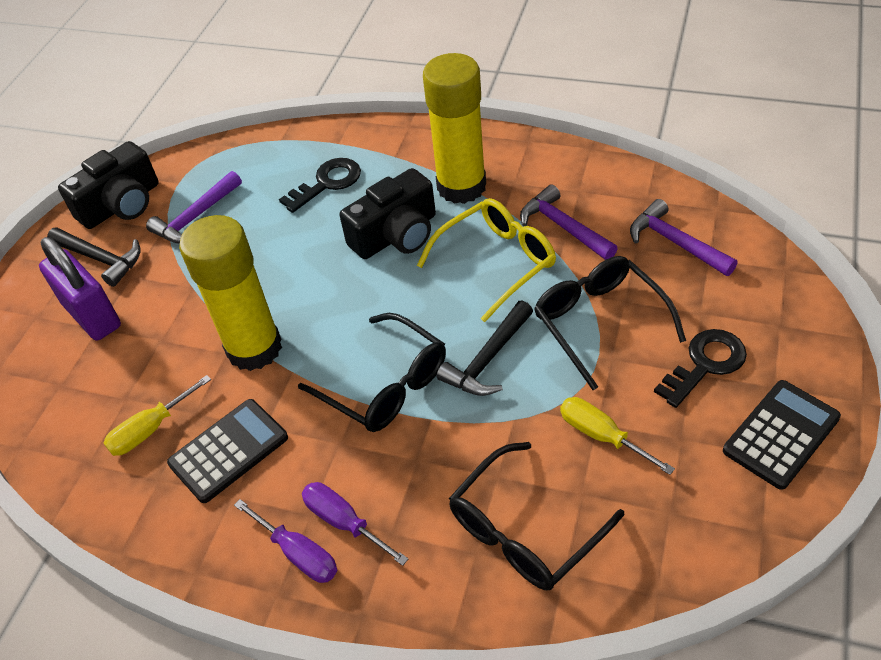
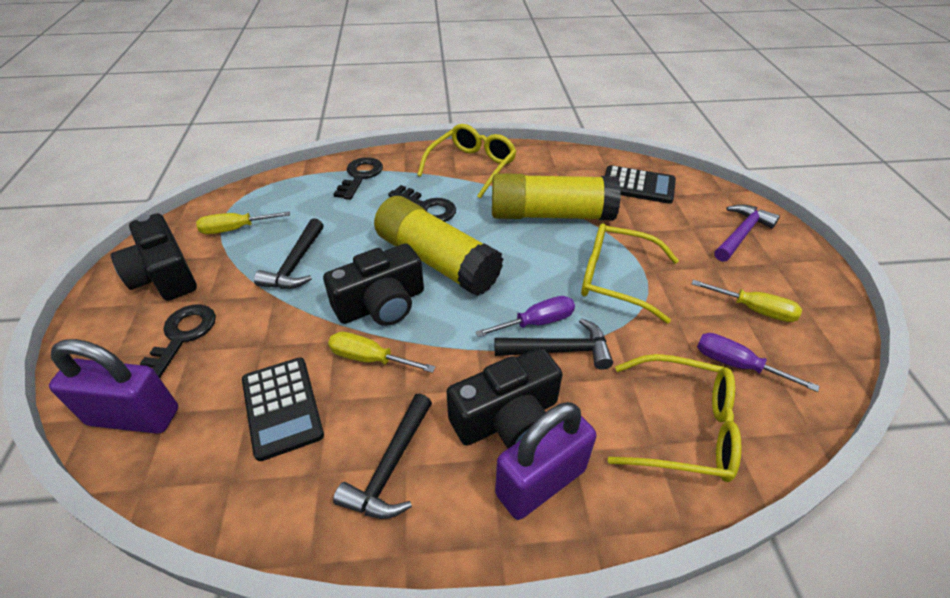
black camera: [58,141,159,229] [339,168,436,259] = 2 -> [111,213,197,301] [323,244,424,326] [446,348,563,449] = 3
black glasses: [298,313,446,432] [449,442,624,590] [534,256,686,390] = 3 -> none = 0
black hammer: [47,227,141,287] [436,300,533,396] = 2 -> [254,218,324,289] [333,393,432,519] [494,318,613,370] = 3
black key: [279,158,361,213] [654,329,747,408] = 2 -> [140,304,216,378] [333,157,383,200] [388,185,456,222] = 3
purple hammer: [146,171,242,244] [520,184,618,260] [630,199,738,276] = 3 -> [714,204,780,262] = 1
purple padlock: [39,237,121,340] = 1 -> [49,339,178,434] [495,402,596,520] = 2
yellow glasses: [417,198,556,322] = 1 -> [417,124,517,199] [581,223,679,324] [608,354,742,482] = 3
yellow screwdriver: [104,375,211,456] [560,397,675,475] = 2 -> [196,211,290,234] [328,332,435,373] [692,280,802,322] = 3

